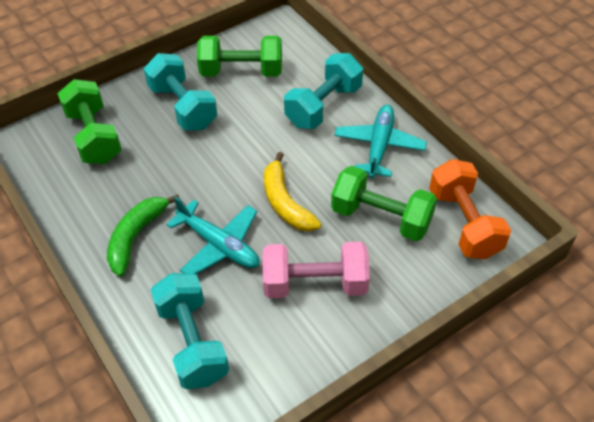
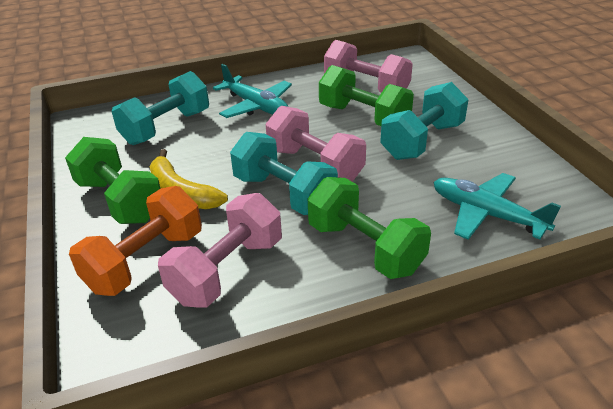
green banana: [107,194,180,277] = 1 -> none = 0
pink dumbbell: [262,242,370,298] = 1 -> [158,193,282,308] [265,106,366,182] [324,40,413,93] = 3

